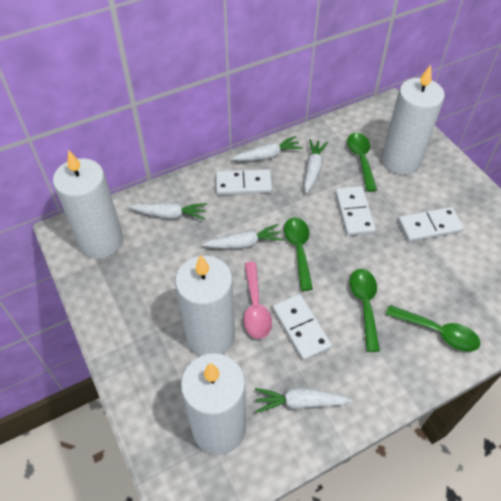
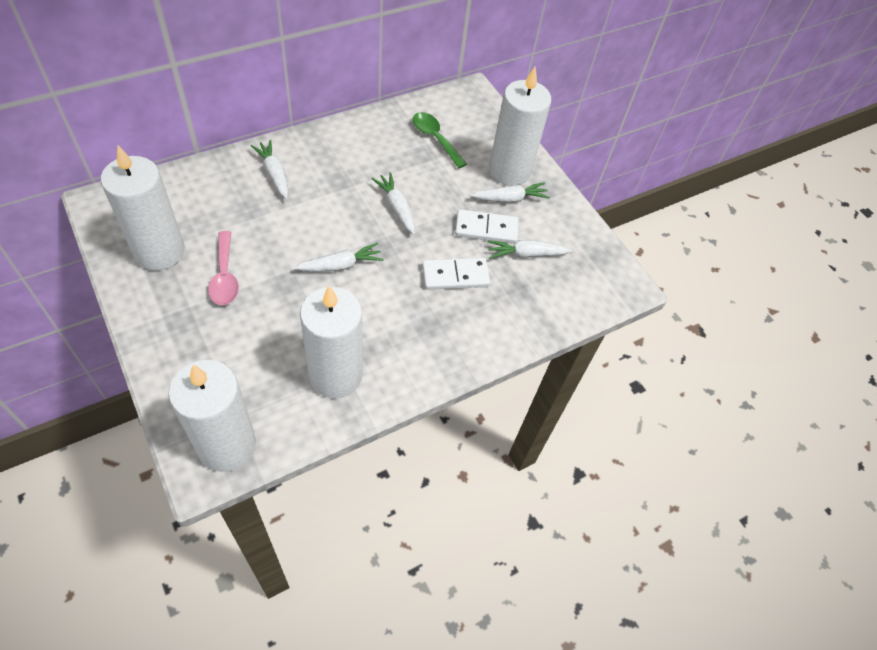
green spoon: [284,217,313,291] [347,133,377,192] [350,269,380,352] [386,305,480,352] = 4 -> [413,112,467,168] = 1
white domino: [216,169,272,195] [273,294,332,361] [335,186,376,236] [398,207,464,242] = 4 -> [422,258,490,290] [455,209,519,244] = 2

